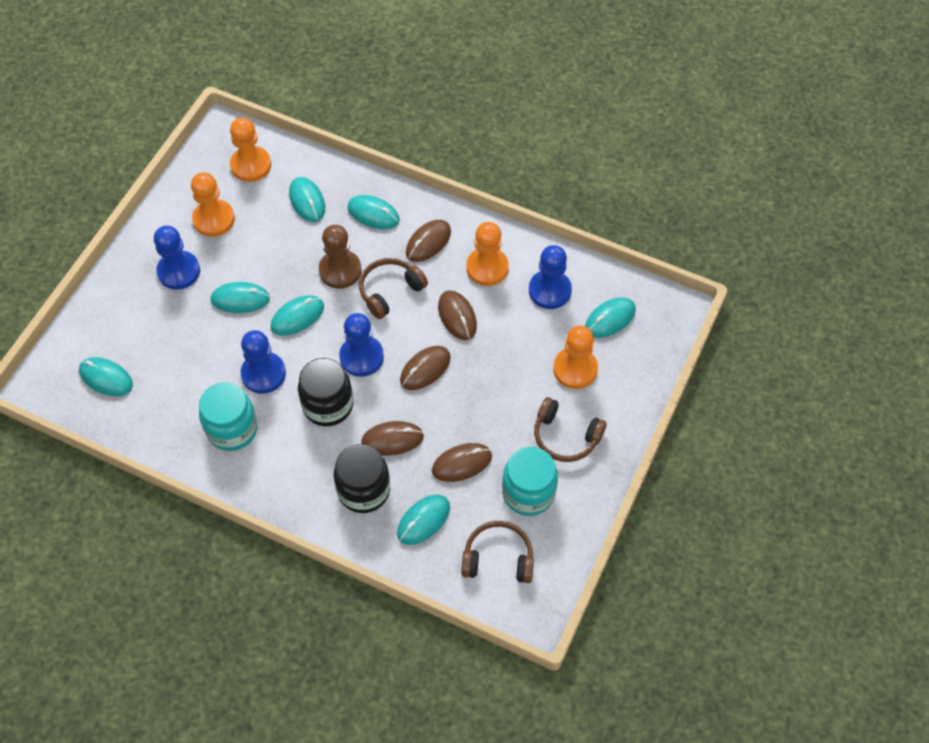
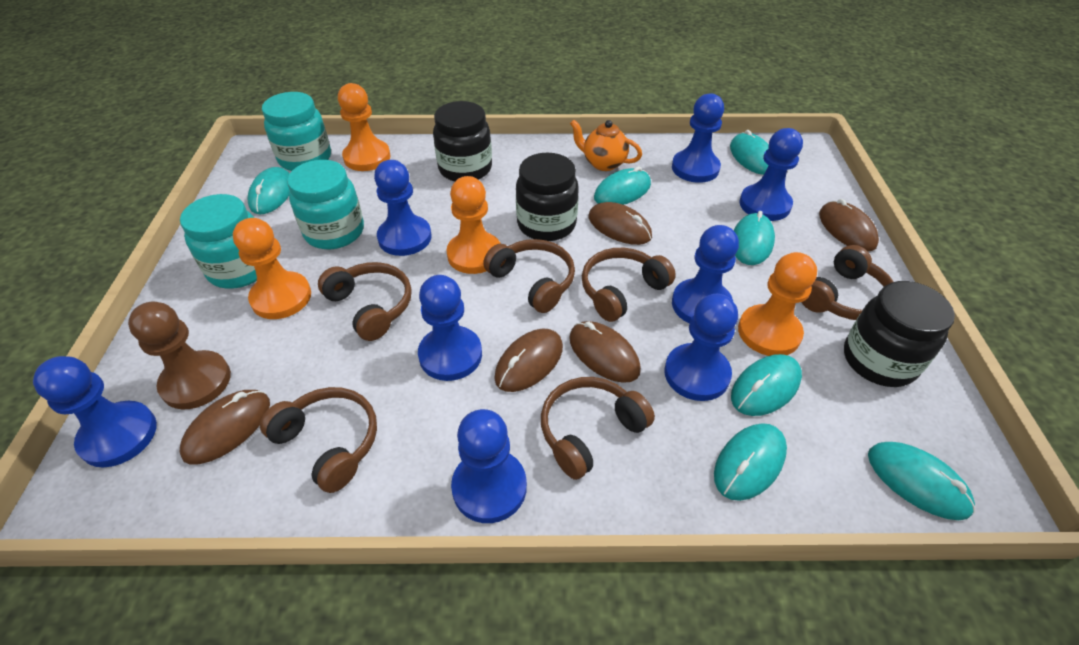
black jar: [298,358,353,426] [334,444,390,513] = 2 -> [433,101,492,182] [516,153,579,241] [844,281,955,387] = 3
blue pawn: [154,226,200,290] [241,330,286,394] [339,313,384,377] [529,245,572,309] = 4 -> [33,356,157,468] [374,160,431,256] [418,275,482,381] [451,409,527,523] [664,294,738,401] [672,93,724,183] [672,225,739,324] [739,128,803,221] = 8
brown headphones: [359,258,428,319] [461,521,534,583] [534,397,607,462] = 3 -> [260,387,377,493] [318,262,412,341] [483,239,575,313] [541,377,655,480] [582,248,676,322] [802,245,893,320] = 6
orange teapot: none = 0 -> [570,120,642,171] = 1
turquoise jar: [199,382,258,451] [502,447,558,516] = 2 -> [180,194,257,289] [262,92,331,171] [287,160,364,249] = 3

